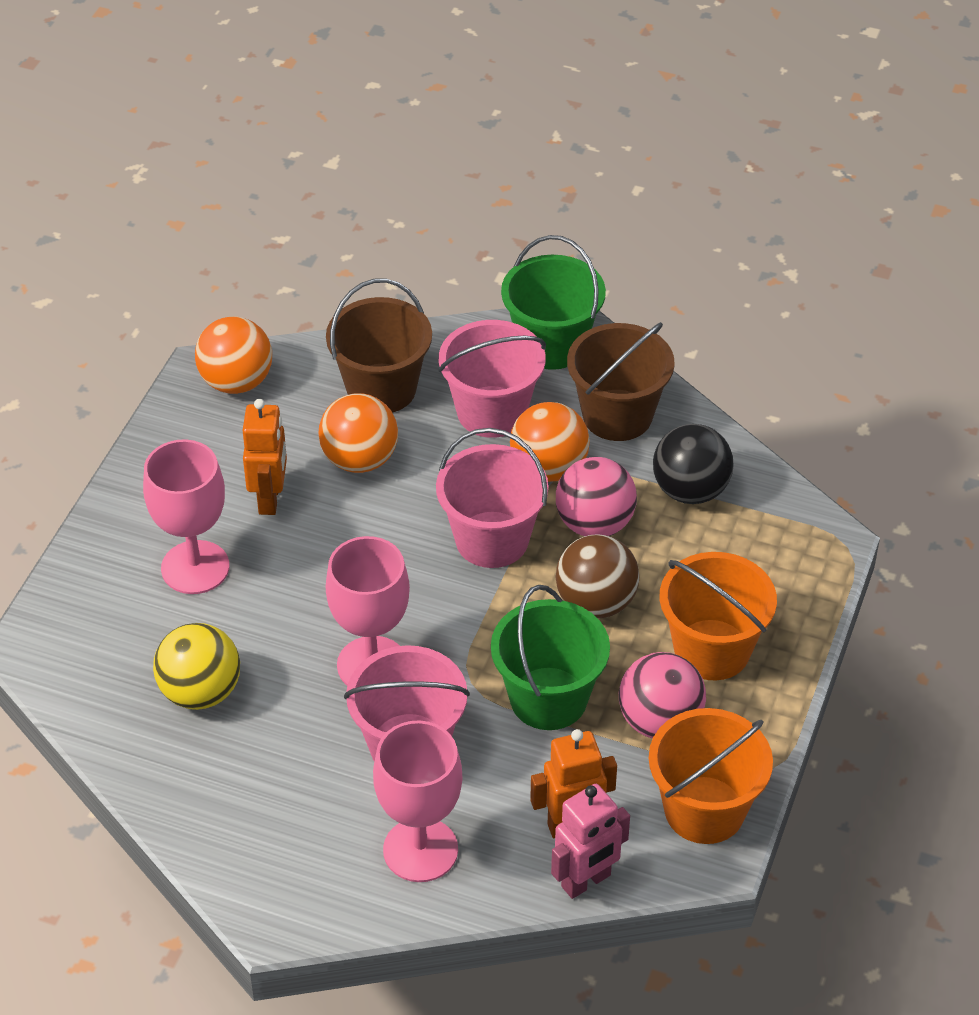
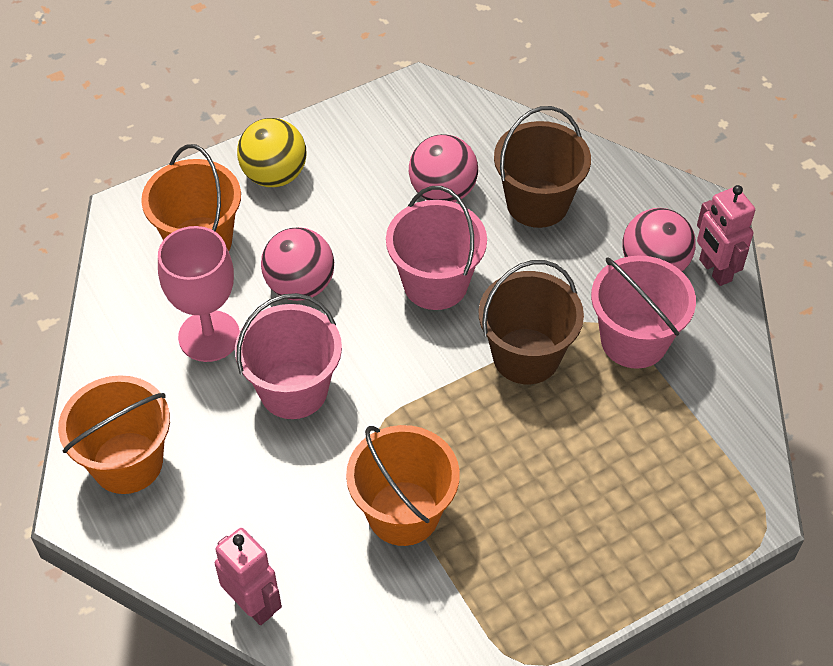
black ball: [653,424,733,504] = 1 -> none = 0
brown ball: [555,534,640,618] = 1 -> none = 0
green bucket: [491,585,610,730] [501,235,606,370] = 2 -> none = 0
orange ball: [195,317,272,394] [319,393,398,473] [510,402,590,482] = 3 -> none = 0
orange bucket: [649,708,773,844] [660,552,777,680] = 2 -> [58,375,170,494] [141,144,241,251] [346,425,460,546] = 3
orange robot: [243,399,287,515] [530,729,617,838] = 2 -> none = 0
pink ball: [556,457,637,536] [619,652,706,739] = 2 -> [261,227,334,301] [409,134,478,202] [622,208,696,272] = 3
pink goblet: [143,439,229,594] [326,536,410,685] [373,720,463,882] = 3 -> [158,226,240,362] = 1
pink robot: [551,784,630,899] = 1 -> [215,528,282,625] [697,185,755,286] = 2

